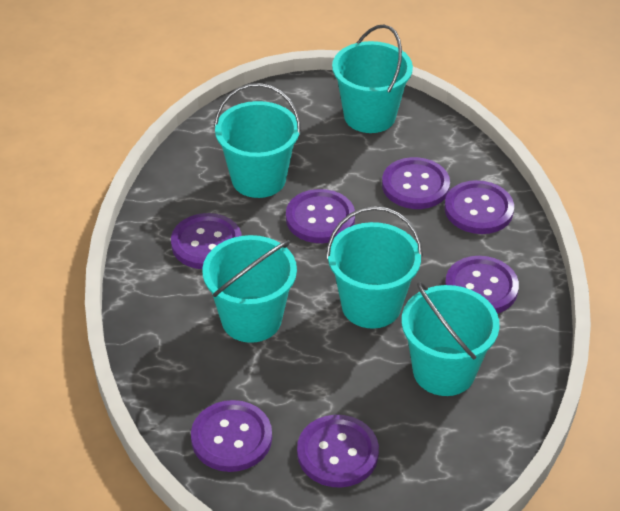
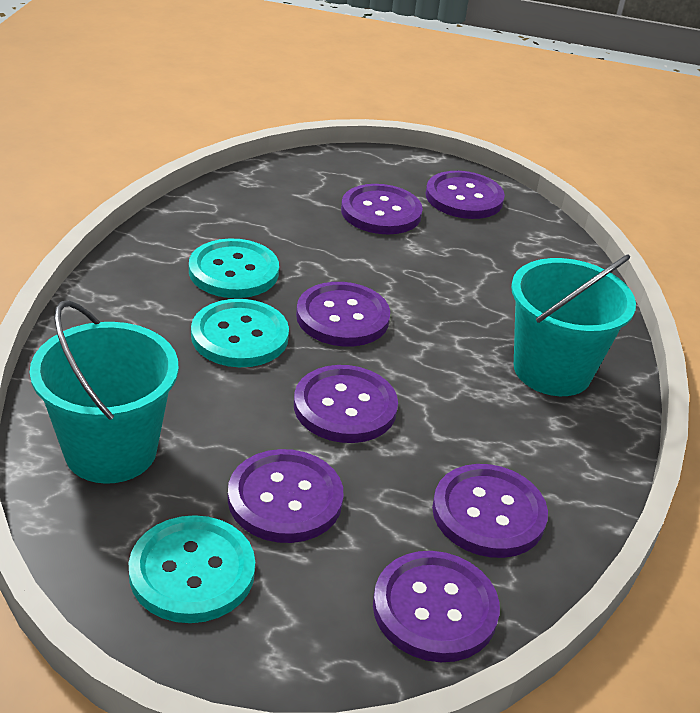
turquoise bucket: [202,235,297,343] [214,83,301,198] [326,206,423,329] [332,24,413,133] [402,282,500,396] = 5 -> [30,300,179,484] [511,254,636,396] = 2
turquoise button: none = 0 -> [129,515,255,623] [189,239,279,298] [191,299,289,367] = 3

